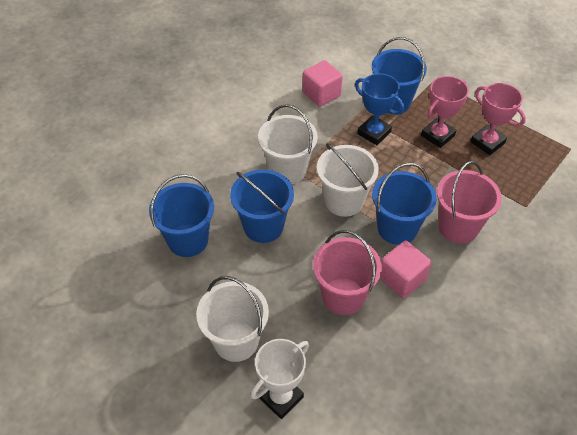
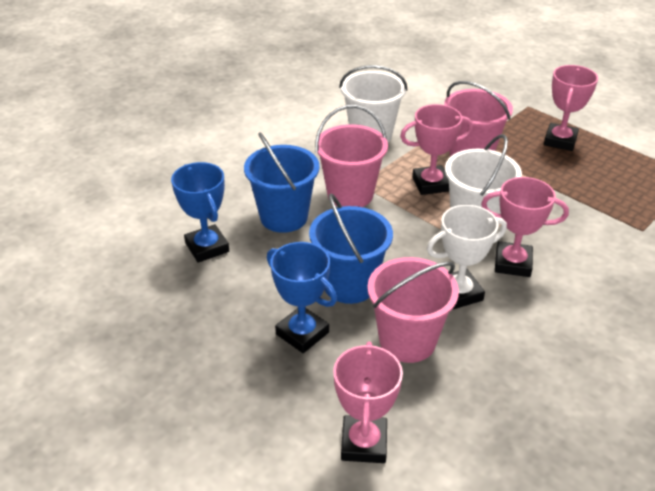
blue bucket: [149,174,214,257] [230,169,294,243] [372,37,427,114] [372,163,437,245] = 4 -> [244,133,320,233] [309,193,393,304] = 2
blue trophy: [355,73,405,145] = 1 -> [171,162,229,263] [267,242,337,353] = 2
pink bucket: [313,230,382,315] [437,161,502,244] = 2 -> [315,105,388,207] [367,257,459,363] [444,81,513,157] = 3
pink cube: [303,60,343,107] [380,240,432,299] = 2 -> none = 0
pink trophy: [421,76,469,148] [470,83,526,155] = 2 -> [333,342,403,463] [400,104,473,195] [481,177,569,277] [544,65,598,151] = 4
white bucket: [196,276,269,362] [258,104,318,184] [317,143,379,217] = 3 -> [339,65,407,142] [445,134,522,227] = 2

